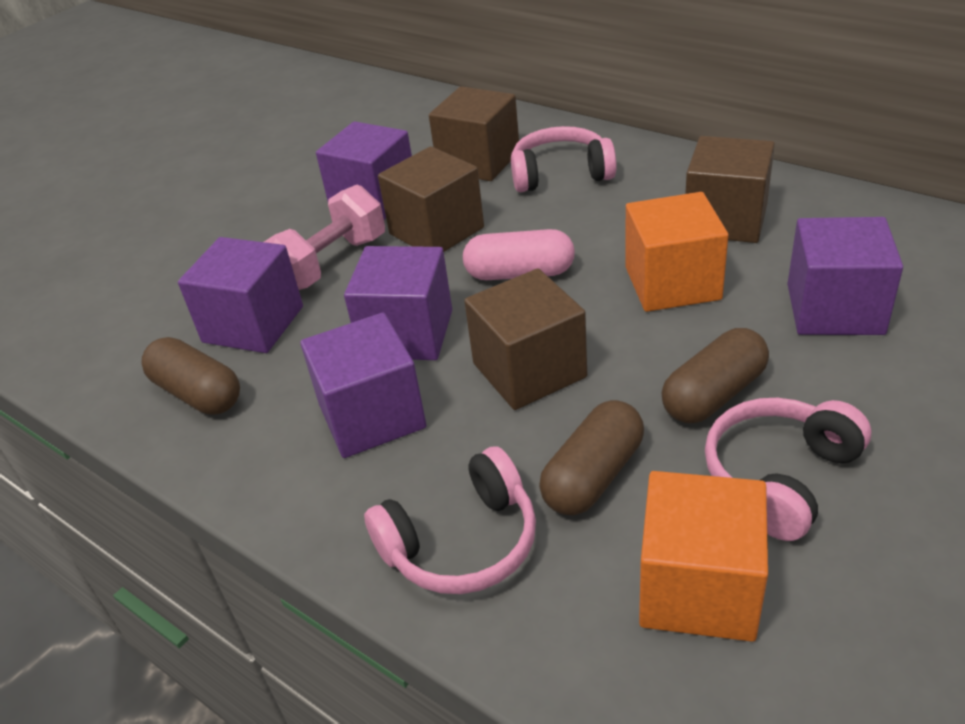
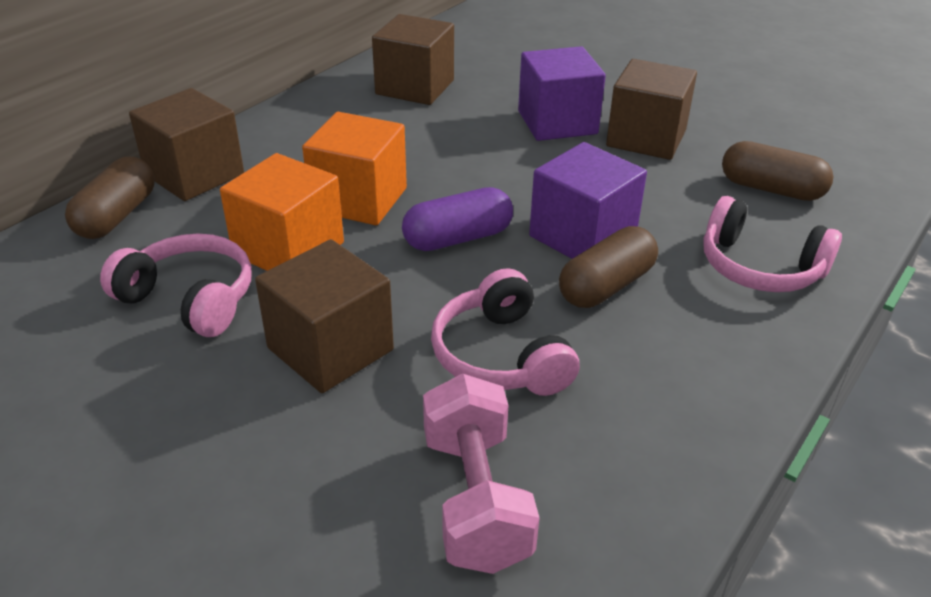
pink capsule: [463,229,575,280] = 1 -> none = 0
purple capsule: none = 0 -> [402,187,513,251] = 1
purple cube: [178,237,303,353] [300,312,427,458] [316,121,412,220] [344,246,452,360] [788,217,903,335] = 5 -> [518,46,606,141] [529,142,647,259] = 2

